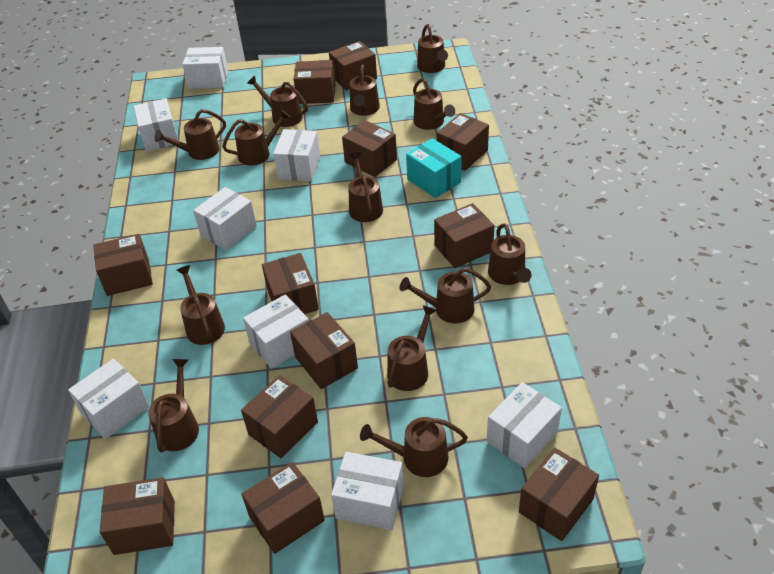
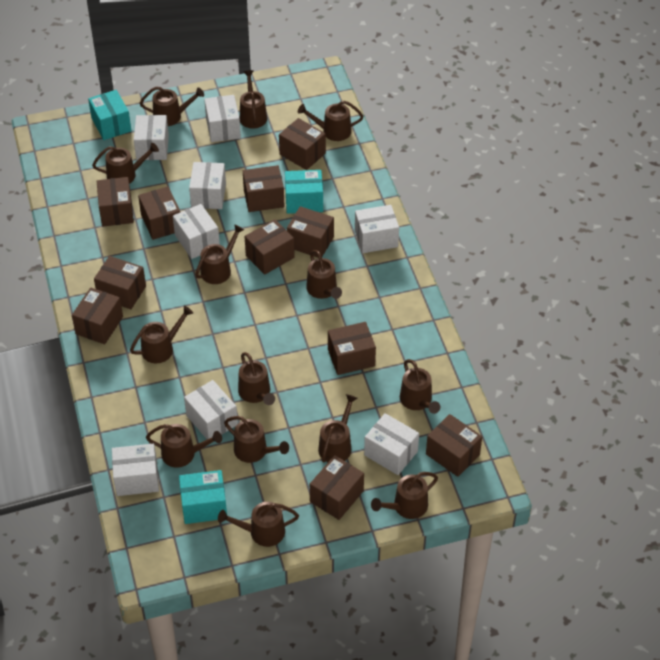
brown box: [93,234,153,296] [100,477,175,555] [241,375,318,458] [242,462,325,554] [262,253,319,314] [290,312,358,389] [294,60,335,104] [329,41,377,91] [342,120,397,177] [434,203,494,268] [437,113,489,171] [519,448,599,541] = 12 -> [72,288,123,344] [94,256,146,309] [97,177,134,226] [138,186,180,240] [243,165,285,212] [245,219,295,275] [279,118,326,170] [287,206,334,258] [310,455,364,520] [328,322,376,375] [426,414,482,477] = 11
brown watering can: [148,359,199,453] [154,109,226,160] [177,265,225,345] [222,109,291,165] [247,76,308,127] [348,152,383,222] [350,64,380,116] [360,417,468,477] [387,305,437,391] [400,267,491,323] [413,78,455,130] [417,24,448,73] [488,223,532,285] = 13 -> [92,143,159,184] [130,306,193,363] [140,86,204,126] [146,424,222,467] [195,224,244,284] [218,502,299,547] [224,416,289,463] [238,352,275,405] [240,70,267,129] [298,101,363,141] [306,250,342,299] [318,394,357,463] [371,472,438,519] [400,359,440,414] = 14
turquoise box: [406,138,462,198] = 1 -> [88,90,132,140] [179,470,227,524] [285,170,323,214] = 3

